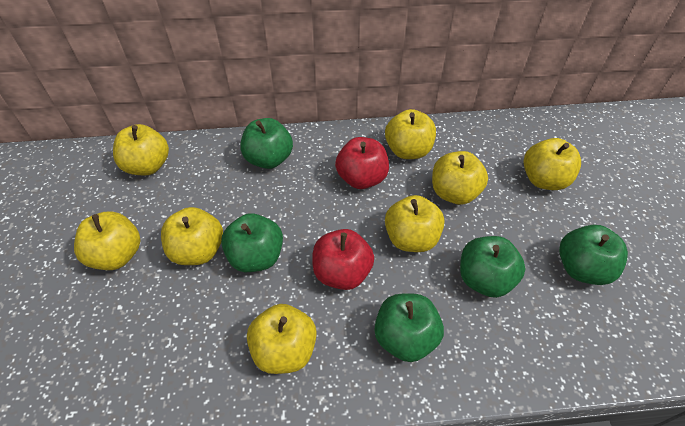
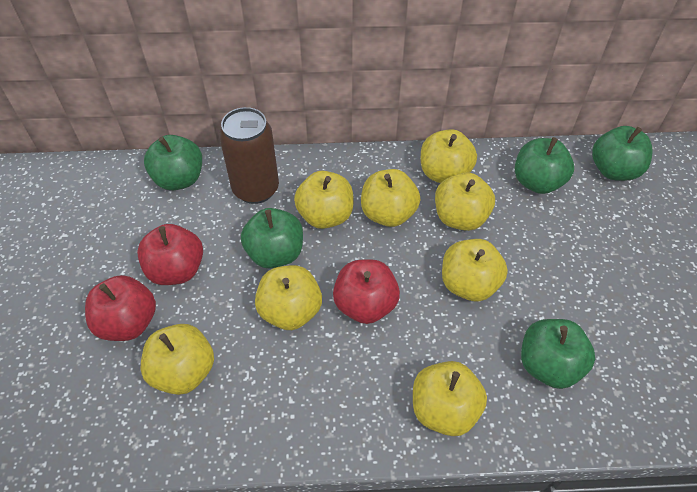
brown can: none = 0 -> [219,107,279,204] = 1
red apple: [312,229,374,290] [335,137,389,189] = 2 -> [85,275,156,341] [137,224,203,285] [333,259,400,324] = 3

